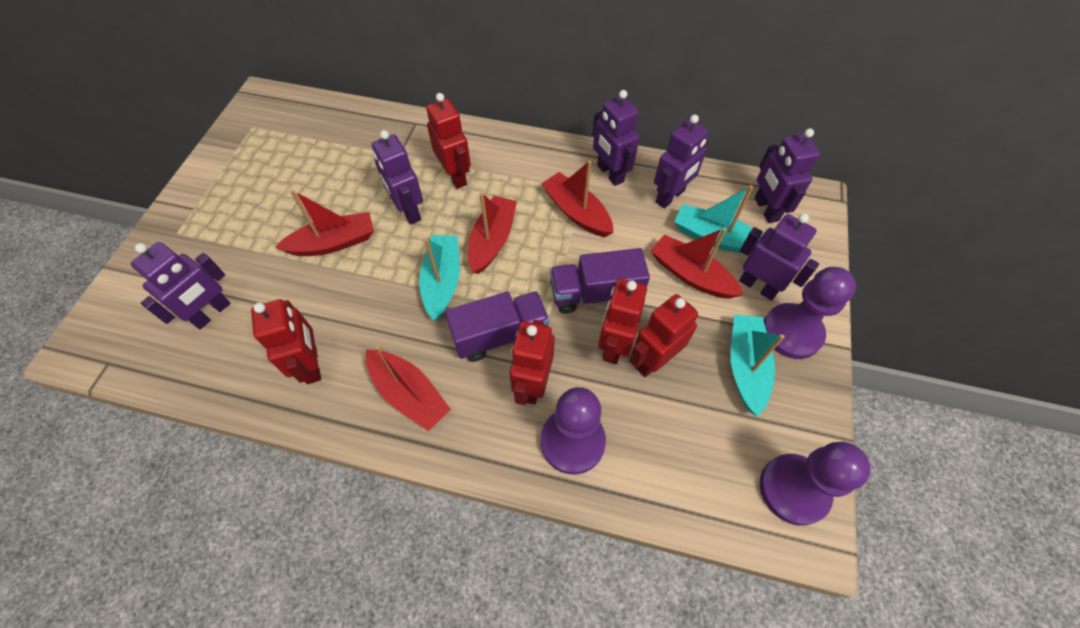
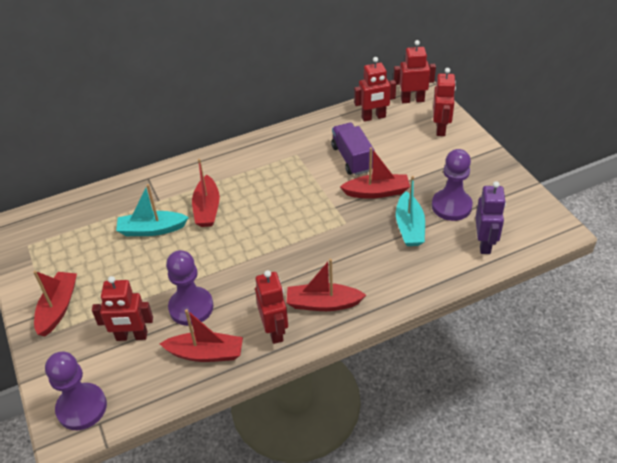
purple robot: [131,242,230,329] [372,130,423,224] [592,90,640,186] [654,115,709,209] [739,213,819,301] [754,128,820,223] = 6 -> [475,181,506,254] = 1
purple truck: [445,291,550,362] [550,248,650,314] = 2 -> [331,123,374,175] = 1
turquoise boat: [419,235,460,320] [674,185,762,253] [731,314,785,417] = 3 -> [116,184,189,236] [396,176,425,246] = 2

